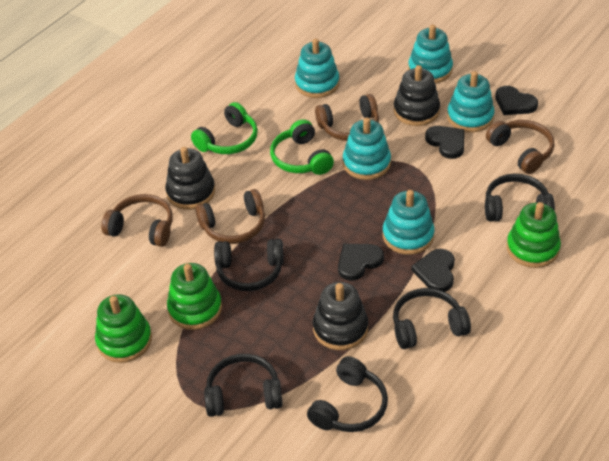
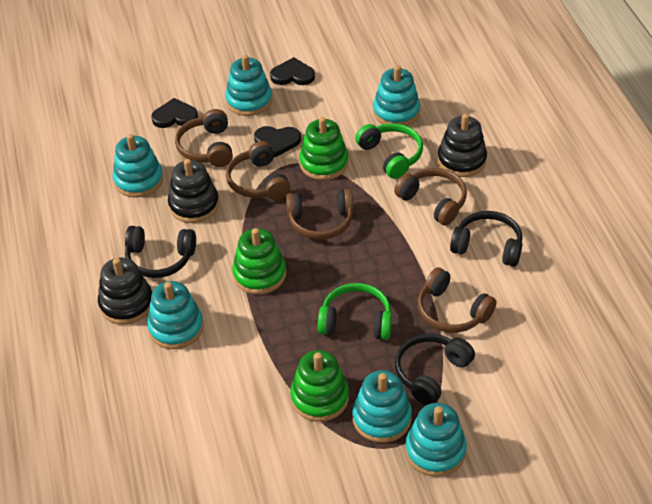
black headphones: [204,354,283,417] [214,239,284,291] [307,356,388,432] [393,288,471,349] [485,174,555,222] = 5 -> [125,226,196,278] [395,334,475,405] [450,211,523,267] = 3
black heart: [338,244,384,281] [411,249,455,292] [425,126,465,159] [495,86,538,115] = 4 -> [151,98,198,128] [254,126,301,157] [270,57,315,85] = 3
brown headphones: [101,194,173,247] [195,189,265,244] [315,94,379,141] [486,120,555,174] = 4 -> [175,109,233,167] [226,141,290,200] [286,189,354,239] [394,168,467,226] [418,267,497,333] = 5
turquoise stacking toy: [295,39,339,98] [343,118,391,180] [383,190,435,255] [408,25,453,83] [447,71,495,132] = 5 -> [113,134,163,198] [147,281,204,349] [225,55,272,116] [352,370,412,443] [373,65,420,126] [405,403,467,477] = 6

